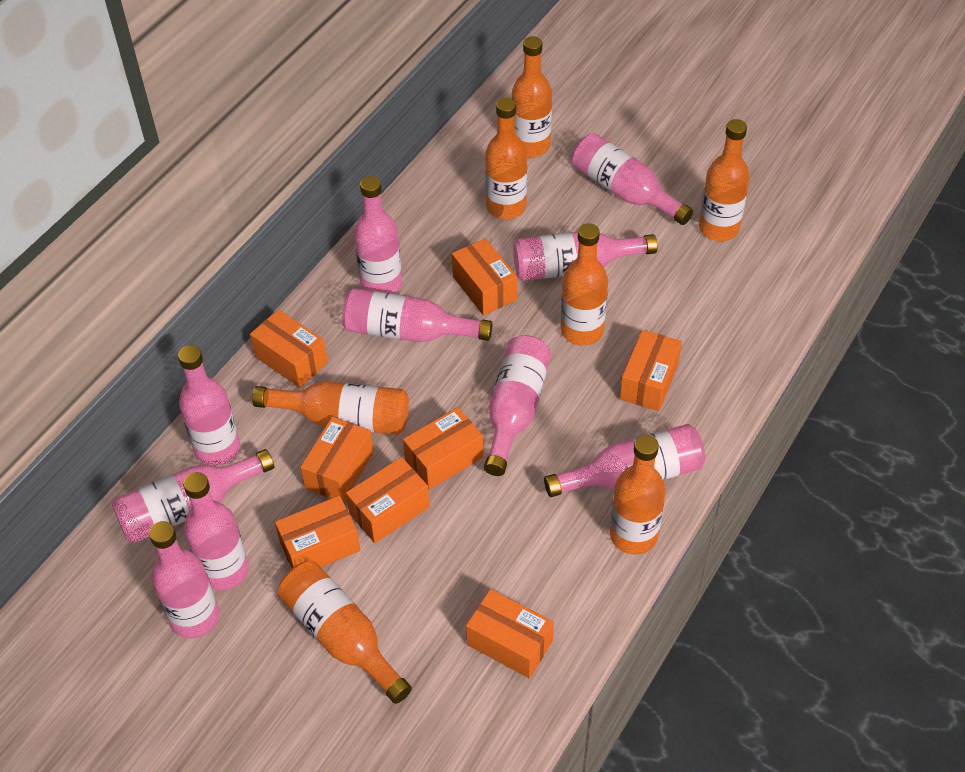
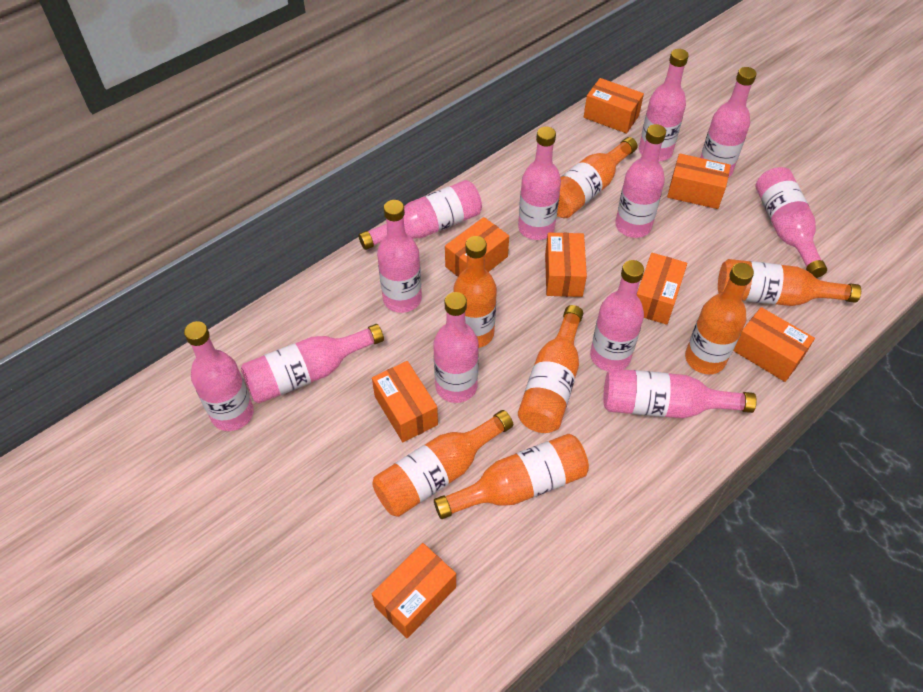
pink bottle: [112,449,274,544] [149,521,219,638] [178,345,240,466] [183,472,249,591] [342,288,492,342] [354,176,402,294] [484,335,551,476] [513,232,657,281] [544,424,705,497] [572,133,693,225] = 10 -> [184,321,254,431] [241,324,384,404] [358,180,482,250] [377,200,422,313] [433,292,479,403] [518,127,561,240] [590,260,644,371] [604,368,757,418] [615,124,666,238] [639,49,689,161] [700,67,757,178] [755,167,827,278] = 12

